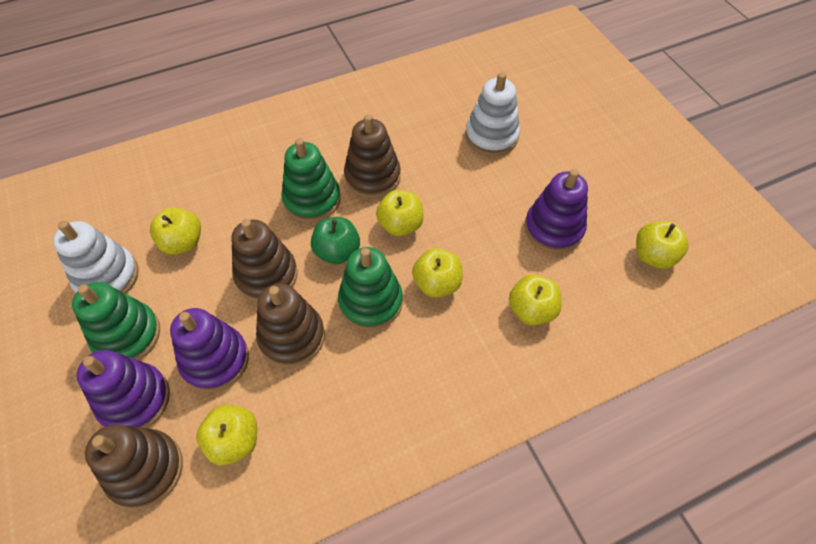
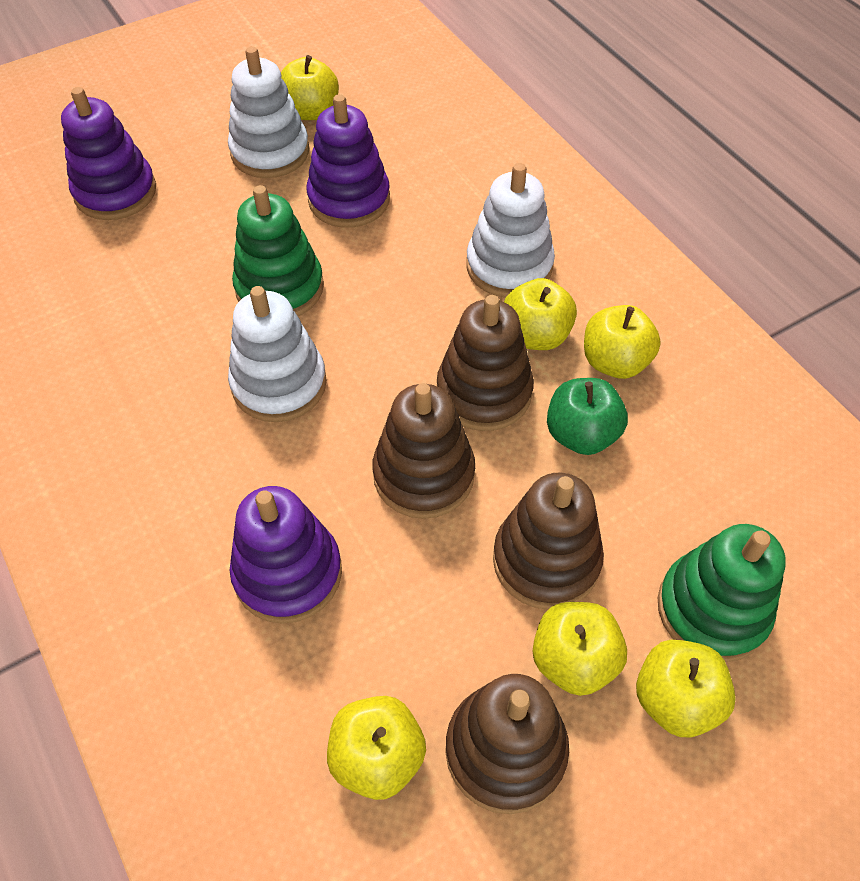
green stacking toy: [72,282,160,360] [281,138,341,222] [338,247,403,330] = 3 -> [232,185,324,316] [658,524,786,662] = 2
white stacking toy: [53,221,139,294] [465,72,520,156] = 2 -> [228,46,309,178] [228,286,327,422] [466,163,555,298] = 3

